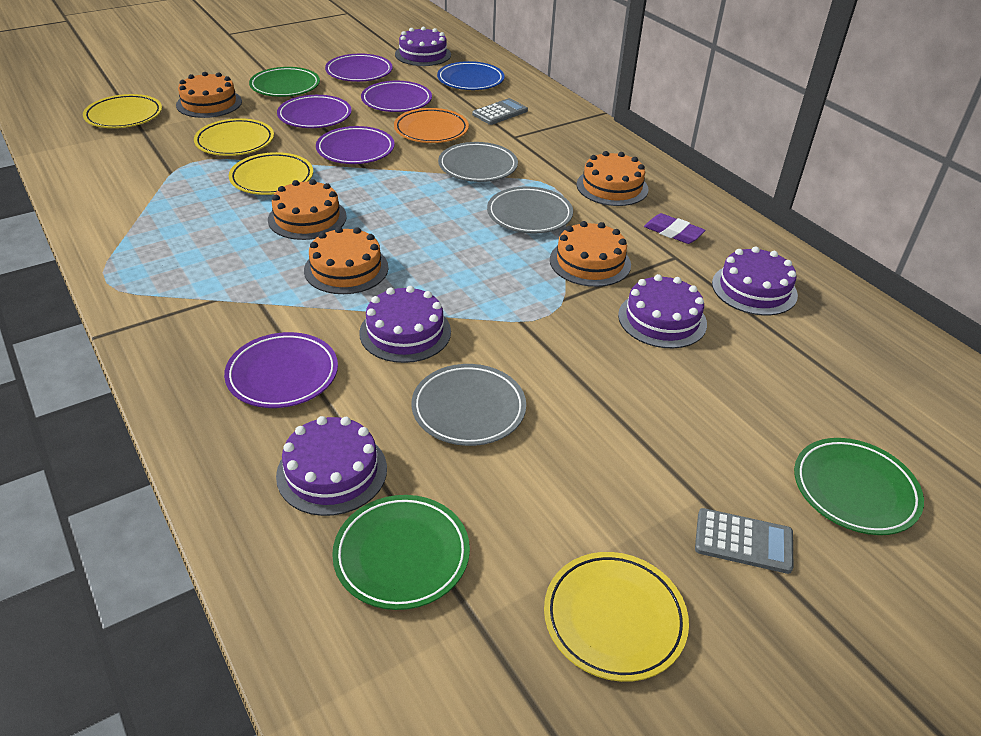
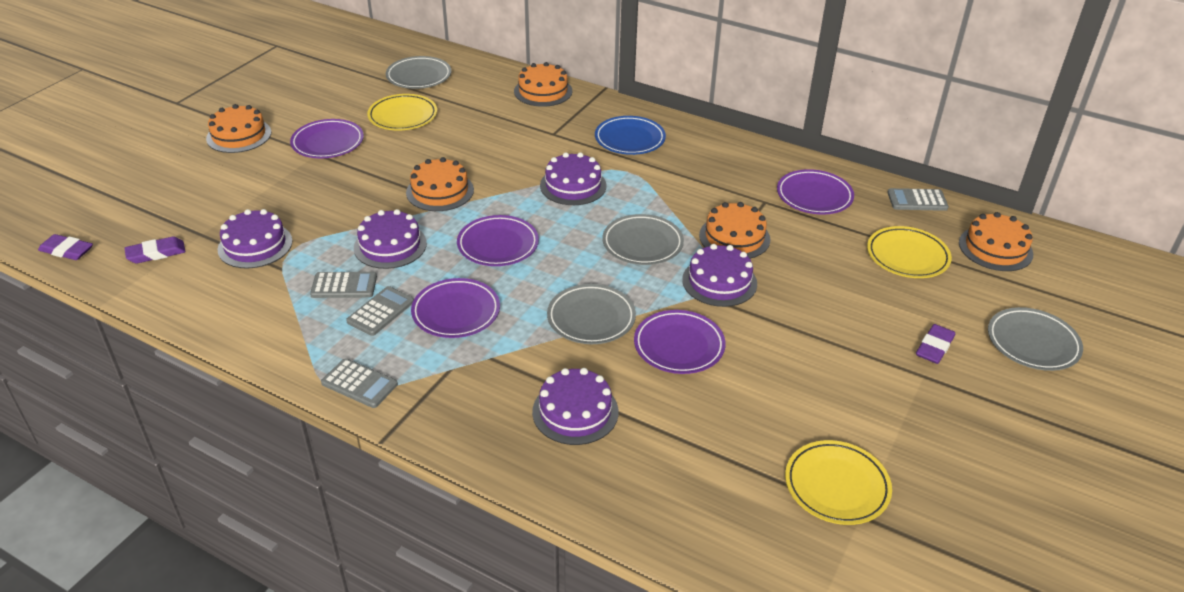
green plate: [249,67,320,97] [332,495,470,610] [794,438,924,535] = 3 -> none = 0
grey calculator: [472,98,528,125] [695,508,793,574] = 2 -> [310,272,377,298] [321,358,398,408] [346,286,414,336] [887,188,949,211] = 4
grey plate: [411,364,526,446] [438,142,518,182] [487,186,573,234] = 3 -> [386,56,451,89] [547,284,636,344] [602,214,684,265] [988,307,1083,371] = 4
orange plate: [394,108,469,143] = 1 -> none = 0
purple eraser: [644,213,706,244] = 1 -> [38,234,93,260] [125,236,186,264] [916,324,955,364] = 3
yellow plate: [83,94,162,128] [194,118,274,156] [229,152,313,195] [544,552,689,682] = 4 -> [367,94,437,130] [785,440,892,525] [867,226,952,278] = 3

